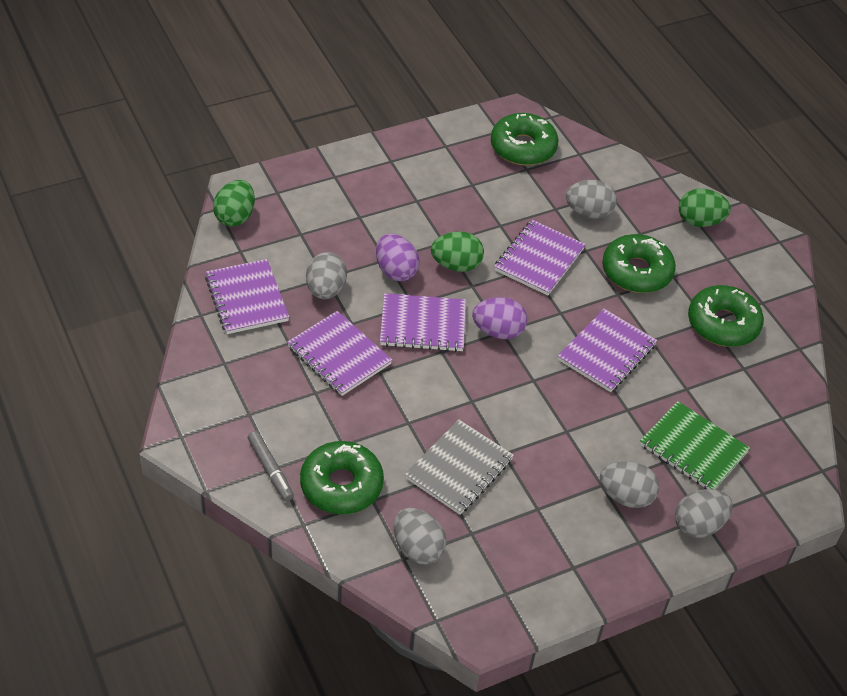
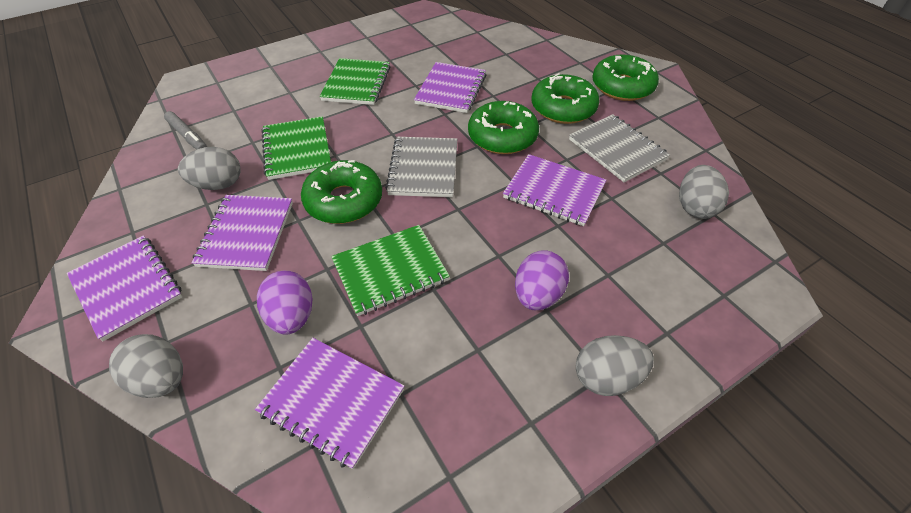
green egg: [213,180,255,226] [431,231,484,272] [679,189,731,227] = 3 -> none = 0
green notebook: [640,401,750,490] = 1 -> [262,116,331,180] [320,58,390,105] [331,225,450,316] = 3
grey egg: [306,252,347,299] [394,508,447,564] [566,180,617,219] [600,461,659,508] [675,489,733,538] = 5 -> [109,334,183,398] [178,147,241,190] [576,335,654,396] [679,165,729,219] = 4
grey notebook: [405,419,514,515] = 1 -> [385,137,457,197] [569,114,670,183] = 2

